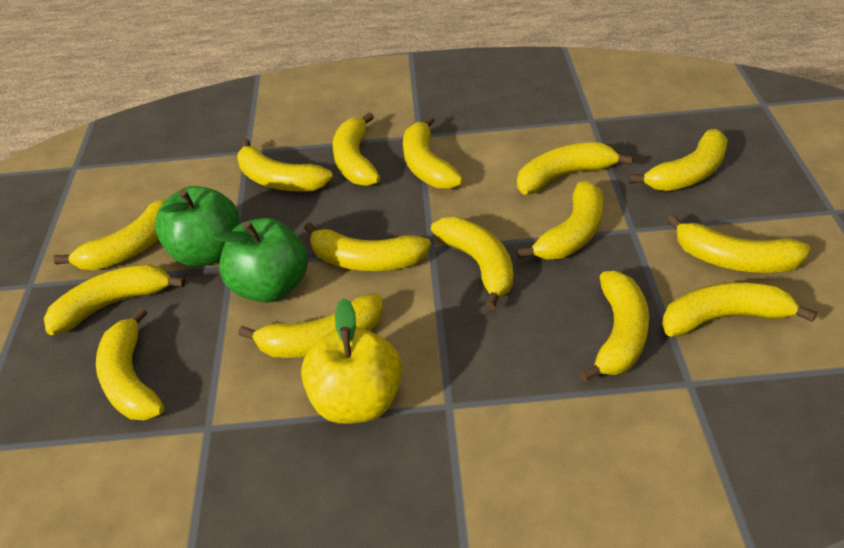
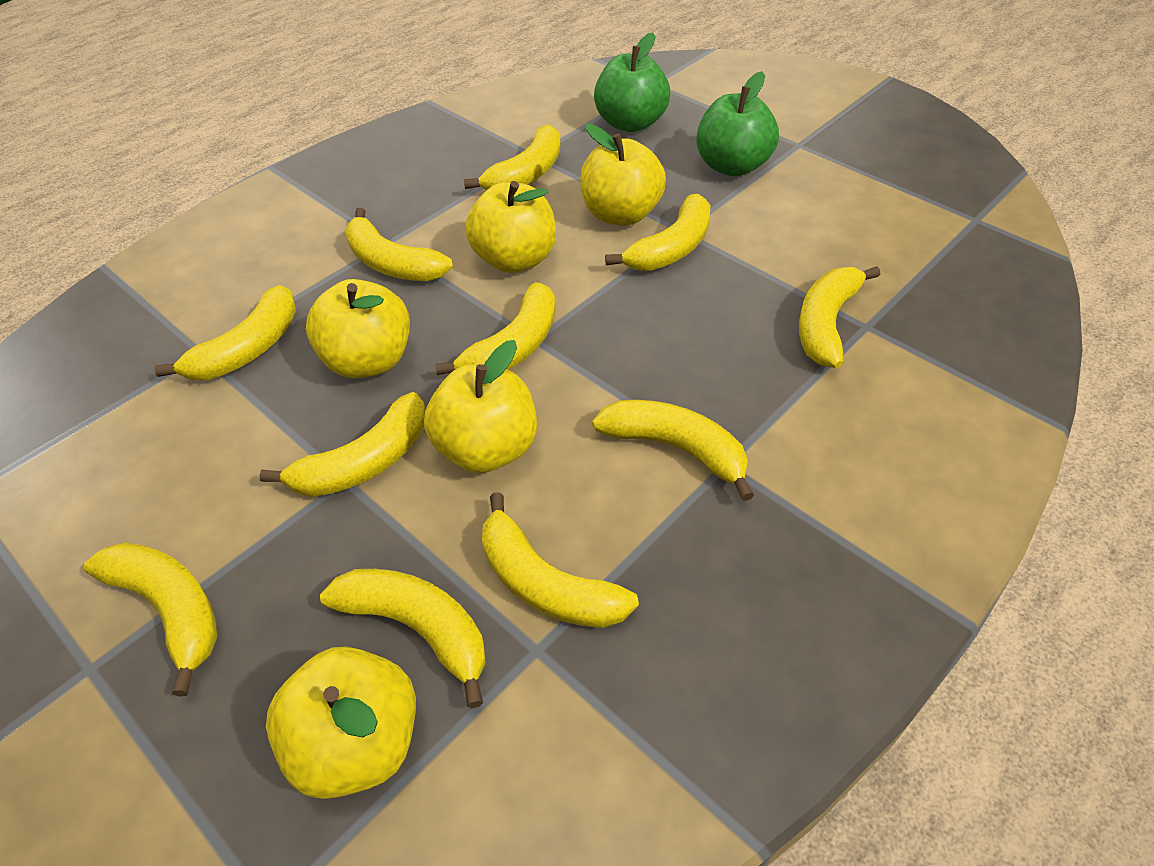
yellow apple: [301,298,402,424] = 1 -> [266,646,416,799] [306,279,410,379] [424,340,537,473] [465,181,556,273] [580,124,666,226] = 5
yellow banana: [44,264,186,335] [53,199,166,270] [96,307,164,420] [237,139,333,192] [238,293,383,358] [304,222,431,271] [332,112,380,186] [403,116,463,189] [431,217,513,310] [517,142,634,195] [517,181,603,259] [580,271,649,382] [629,129,728,191] [662,282,817,337] [667,214,811,273] = 15 -> [84,542,218,697] [154,285,296,380] [259,392,426,497] [320,569,486,708] [345,208,453,281] [435,282,555,375] [464,124,561,190] [482,492,639,628] [592,400,754,501] [605,194,711,271] [799,266,880,368] = 11

